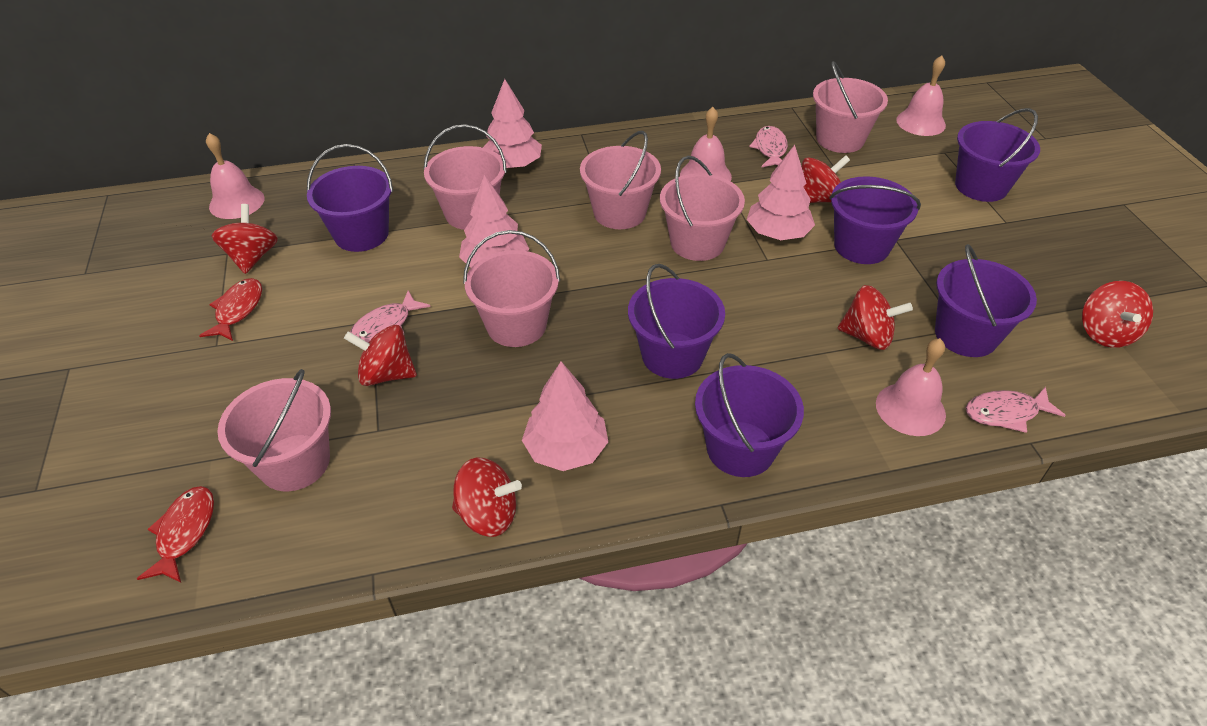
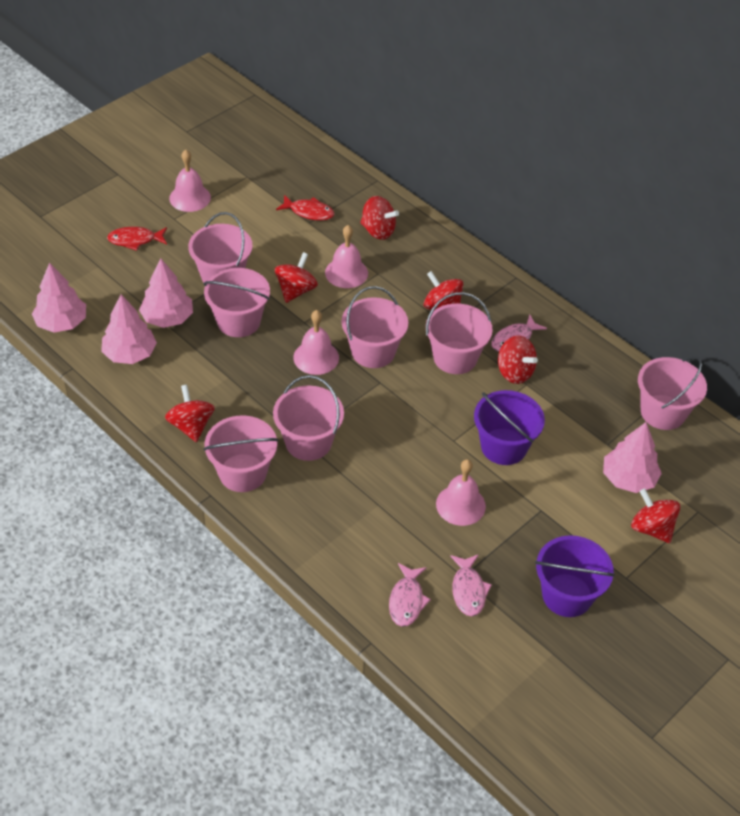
pink bucket: [217,369,331,491] [424,124,507,230] [463,230,560,347] [580,131,661,229] [660,156,745,261] [813,61,888,153] = 6 -> [188,212,253,283] [203,415,278,492] [204,268,270,337] [273,375,344,461] [342,286,408,368] [426,292,493,374] [638,356,707,430] = 7
purple bucket: [307,144,393,252] [628,264,725,379] [695,353,804,477] [829,176,921,264] [935,244,1037,357] [955,108,1040,202] = 6 -> [474,390,545,465] [535,535,615,617] = 2

